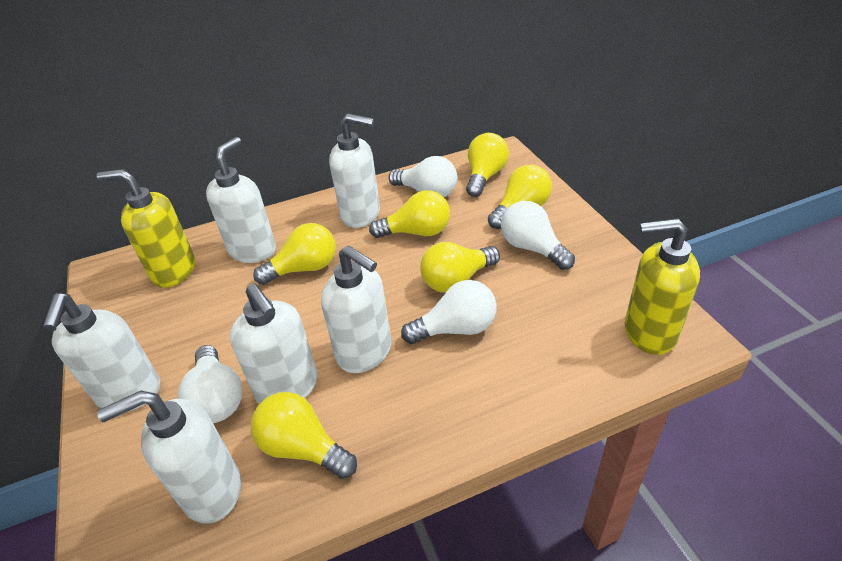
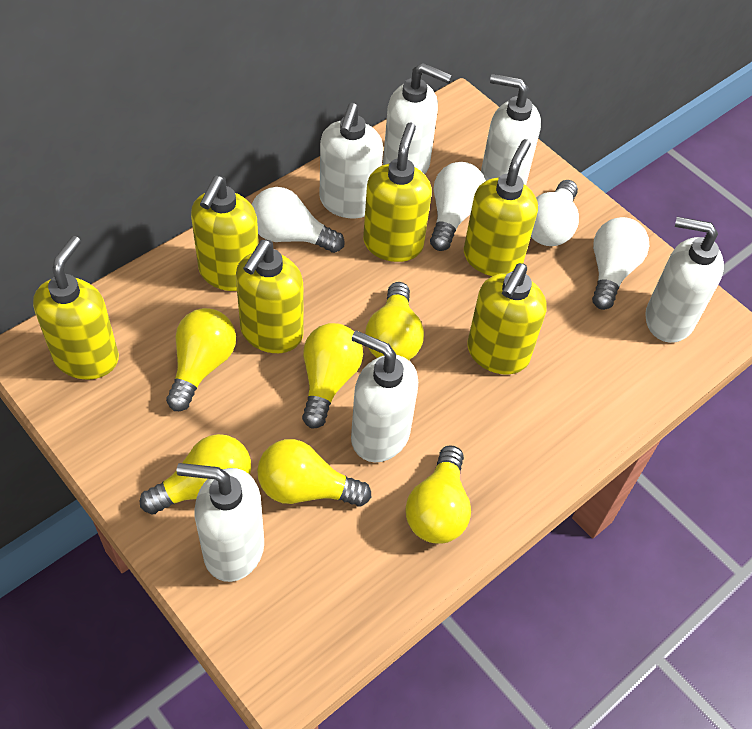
yellow soap dispenser: [97,169,195,288] [625,218,700,355] = 2 -> [33,236,119,379] [191,176,259,291] [236,240,304,353] [363,122,432,262] [464,139,538,276] [467,263,547,375] = 6

